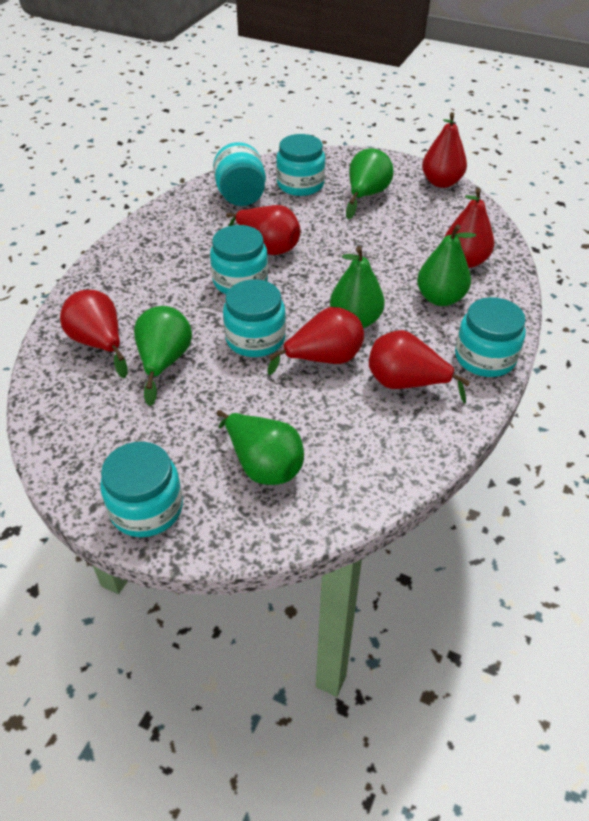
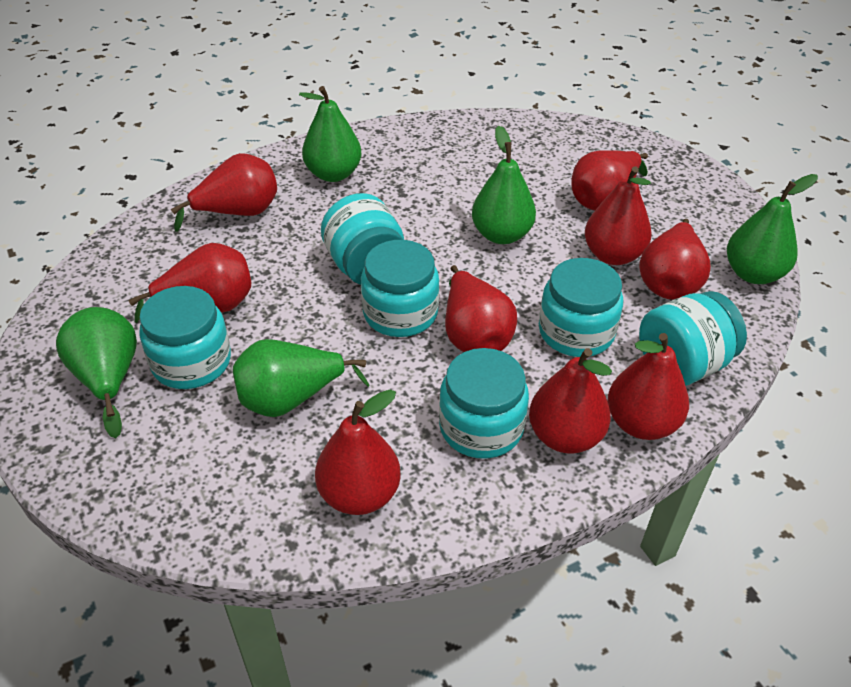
red pear: [60,290,128,378] [226,205,301,255] [267,307,364,375] [369,330,470,403] [422,112,467,188] [444,188,495,268] = 6 -> [129,243,251,323] [171,153,277,232] [315,390,401,515] [445,265,517,352] [529,348,612,454] [571,150,648,211] [585,166,652,265] [608,333,689,440] [639,219,711,300] = 9

